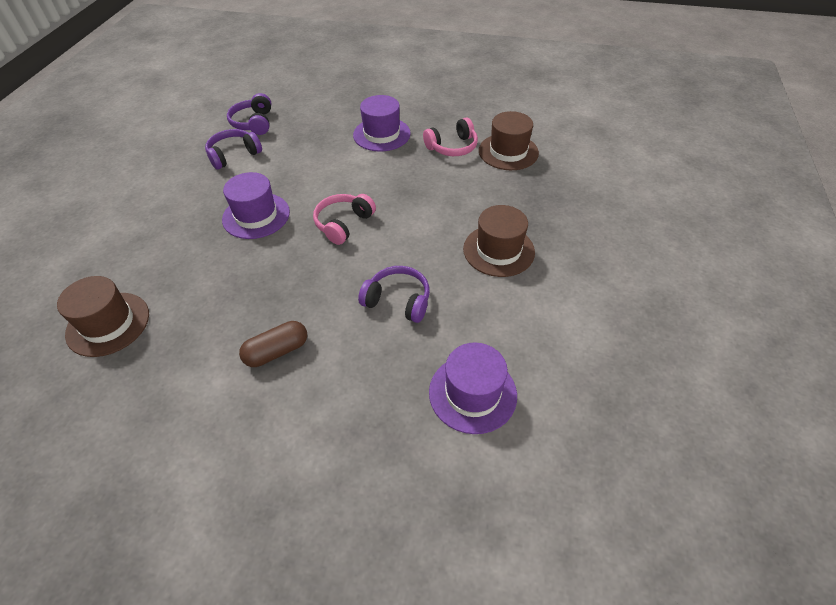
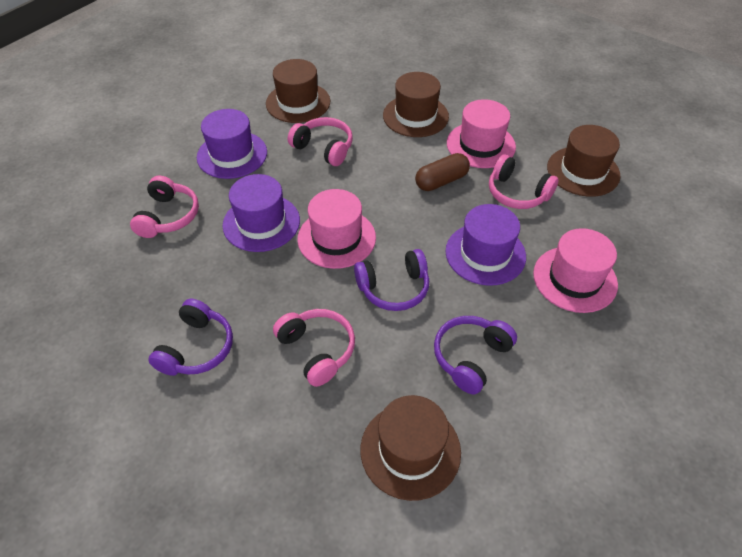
brown hat: [57,276,149,357] [463,205,535,277] [479,111,539,170] = 3 -> [266,59,330,123] [360,395,461,501] [383,72,449,137] [547,125,620,197] = 4
pink hat: none = 0 -> [297,189,376,269] [447,99,516,168] [533,228,618,313] = 3
pink headphones: [313,194,376,245] [423,117,478,156] = 2 -> [130,176,199,238] [273,309,355,387] [288,117,353,166] [489,155,559,209] = 4

